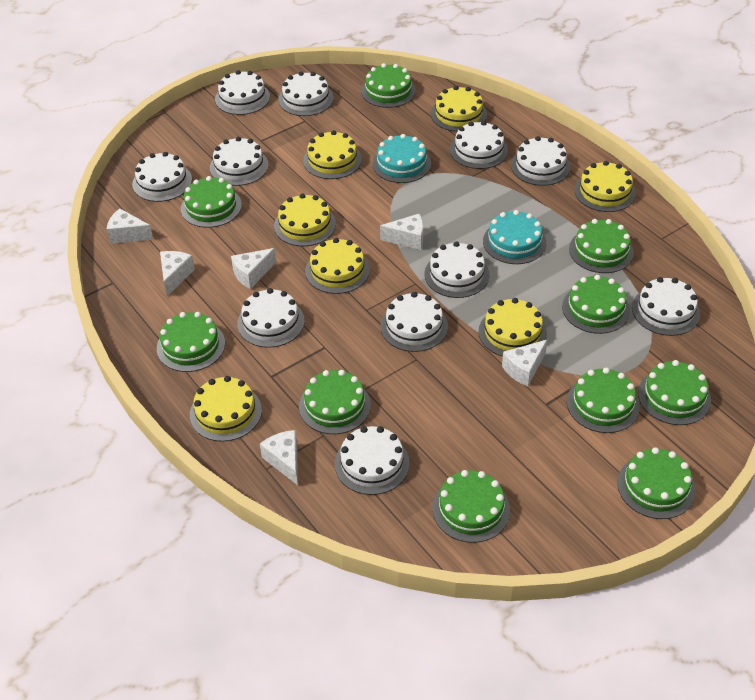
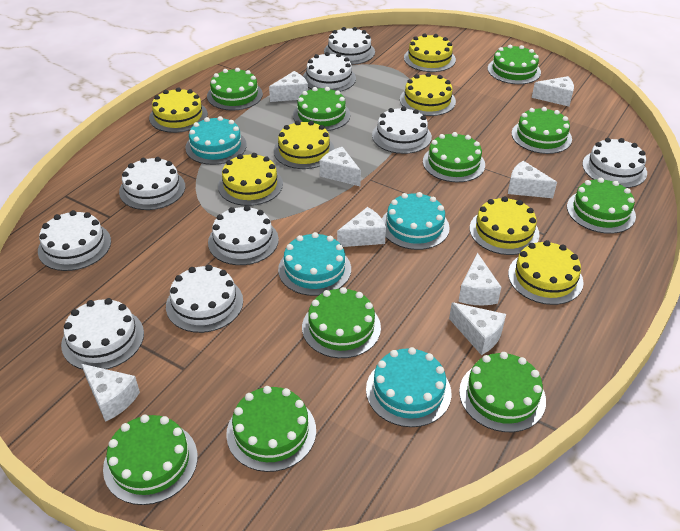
turquoise cake: [372,134,431,183] [483,210,546,264] = 2 -> [185,116,247,165] [278,232,351,296] [366,347,451,427] [382,192,450,250] = 4
white cake: [132,152,192,202] [210,137,269,186] [215,70,270,115] [237,288,305,348] [278,71,333,116] [335,426,410,495] [380,292,448,352] [424,241,489,298] [450,121,508,169] [511,136,570,186] [632,277,700,336] = 11 -> [38,210,111,271] [61,298,144,369] [119,157,185,210] [166,265,243,333] [208,206,279,265] [303,52,356,92] [324,27,375,65] [372,106,432,154] [582,138,647,188] = 9
white cheese: [107,208,153,244] [160,251,195,296] [231,248,276,289] [260,430,298,485] [380,214,424,250] [502,340,547,386] = 6 -> [81,364,140,422] [269,71,308,102] [320,147,361,186] [337,207,386,247] [449,302,506,355] [458,253,501,306] [508,161,557,198] [532,76,574,106] = 8

